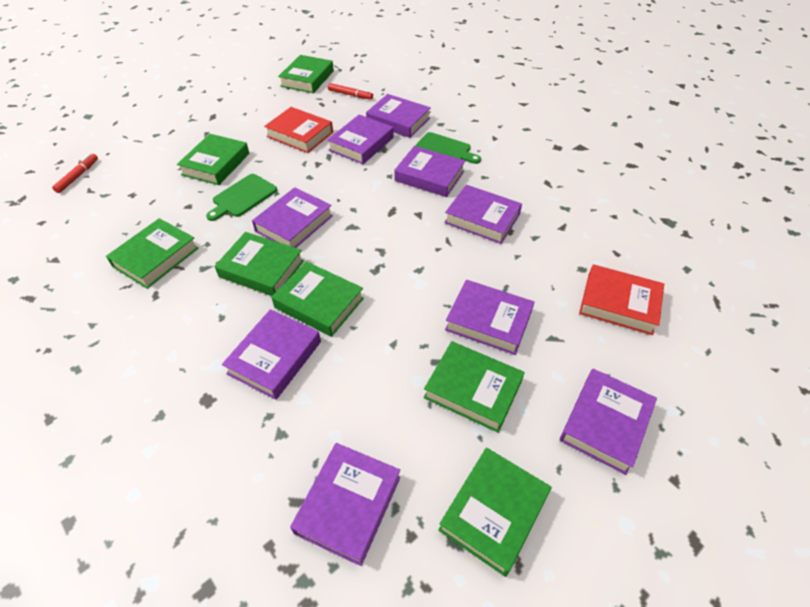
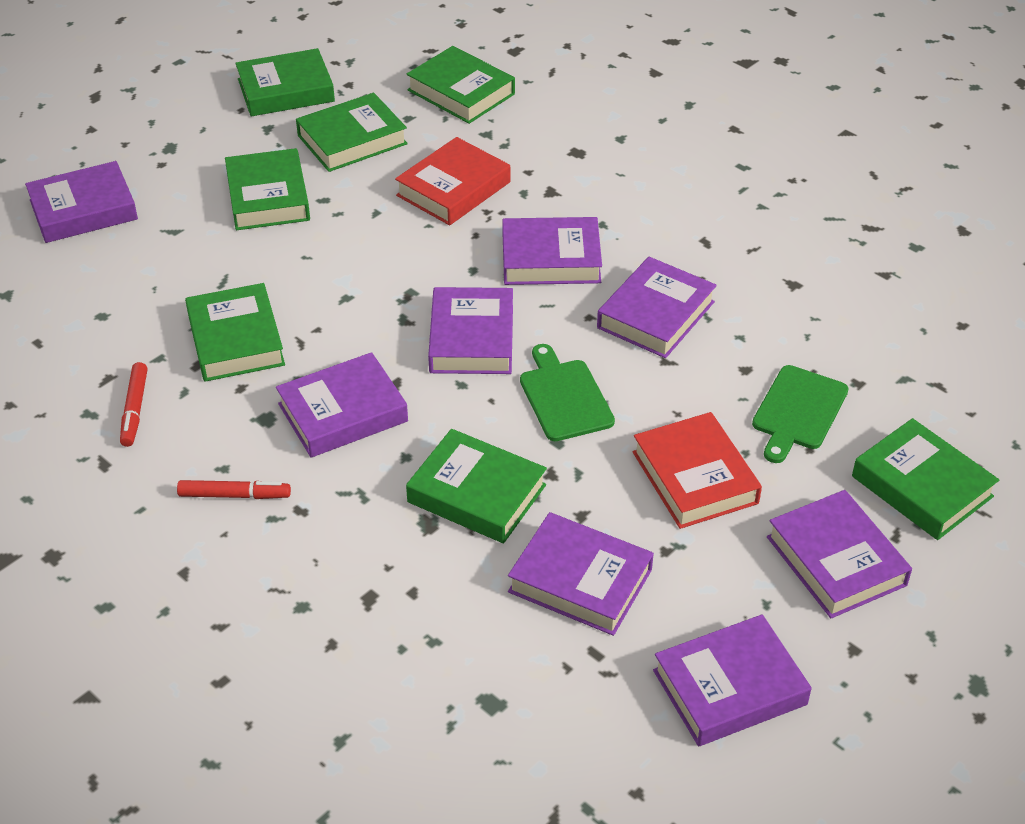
purple book: [222,309,321,400] [252,187,333,248] [290,443,400,566] [327,114,394,164] [366,94,431,138] [394,146,465,197] [444,185,522,244] [445,280,535,355] [560,369,657,475] = 9 -> [25,161,138,243] [276,352,408,458] [428,287,513,374] [502,217,602,285] [508,512,654,636] [597,257,717,358] [653,614,812,746] [767,490,912,618] = 8

